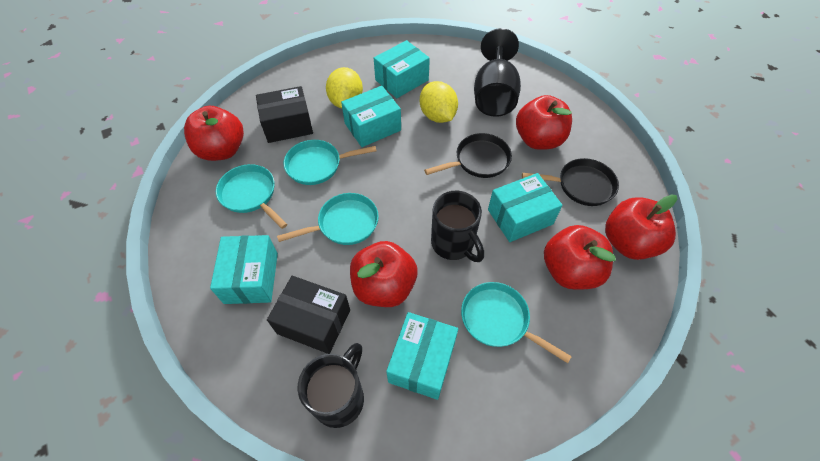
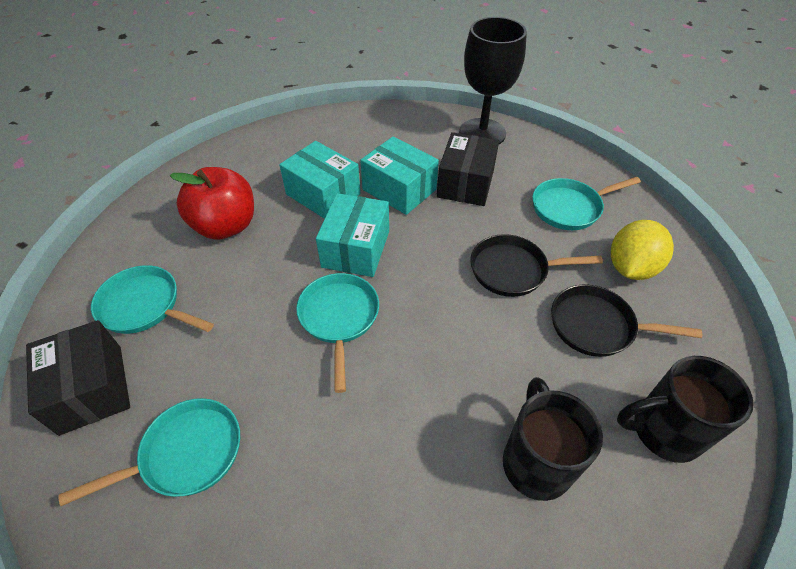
red apple: [184,106,244,161] [350,241,417,307] [516,95,572,150] [544,225,616,289] [605,194,677,260] = 5 -> [170,167,254,240] = 1
turquoise box: [210,235,278,304] [341,86,401,147] [374,40,430,98] [386,312,458,400] [488,173,563,242] = 5 -> [279,141,361,219] [316,193,389,277] [360,137,439,215] = 3
yellow lemon: [326,67,363,108] [420,81,458,123] = 2 -> [611,220,674,280] = 1

